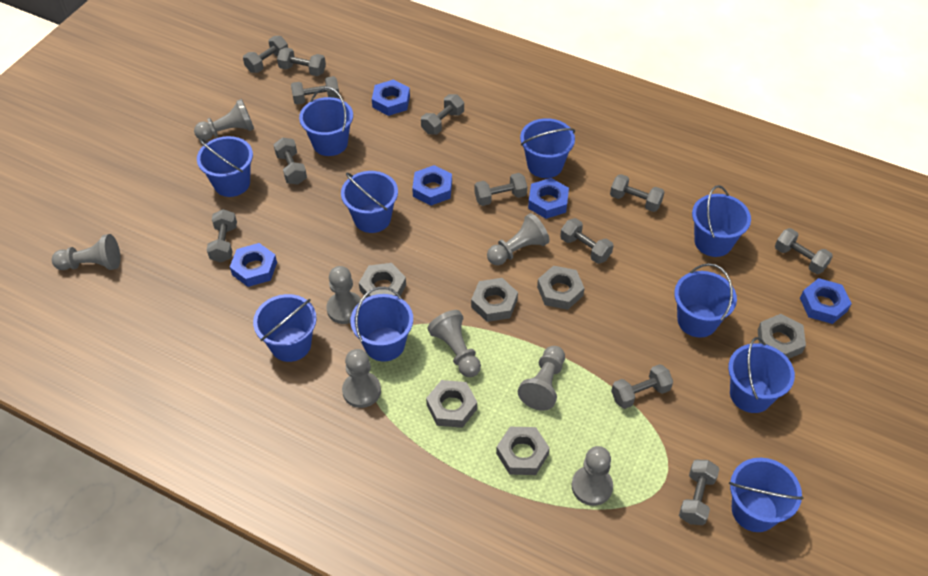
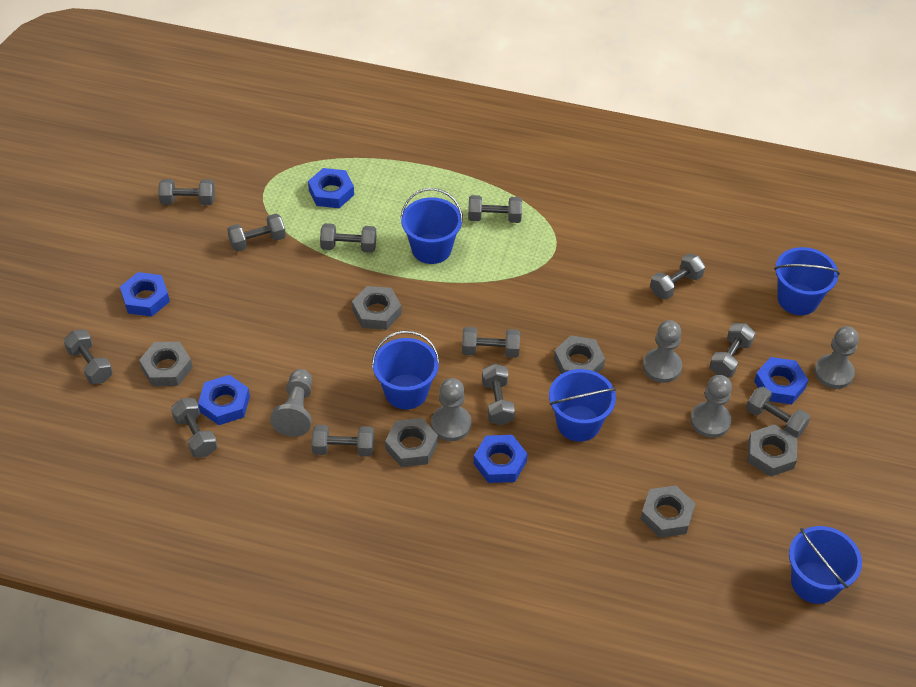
blue bucket: [197,136,253,197] [253,294,317,362] [299,87,353,156] [341,171,398,233] [351,287,413,361] [520,118,575,178] [674,263,737,338] [692,185,751,257] [728,337,795,413] [729,458,804,532] = 10 -> [372,331,440,409] [400,188,463,264] [549,369,617,442] [774,247,840,315] [789,526,862,604] = 5
grey pawn: [52,234,120,270] [194,99,254,140] [326,266,361,324] [342,349,381,408] [428,310,481,377] [487,213,550,265] [518,346,565,411] [572,446,613,506] = 8 -> [270,369,312,437] [431,378,471,441] [643,320,682,383] [690,375,732,438] [814,326,859,389] = 5

